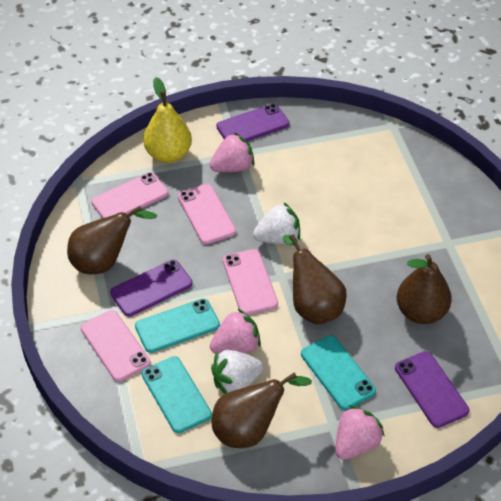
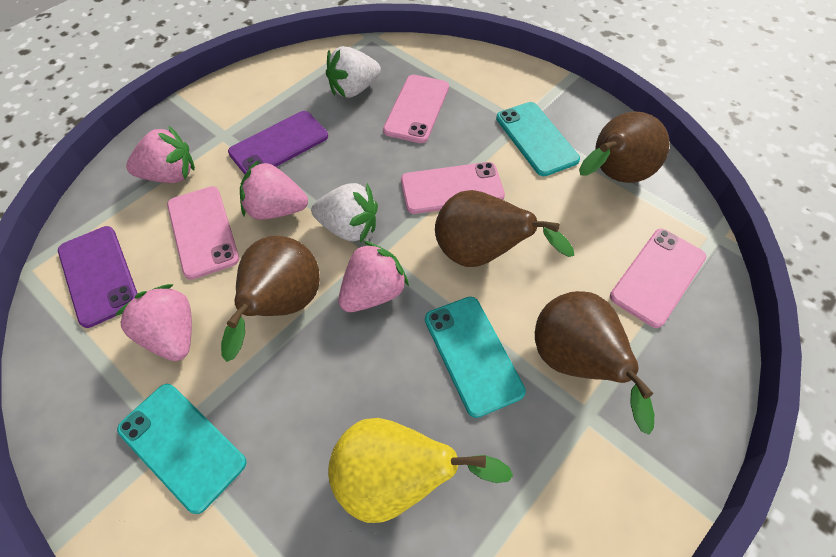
pink strawberry: [210,132,255,172] [210,308,261,354] [335,405,385,460] = 3 -> [115,284,192,361] [126,126,195,183] [240,160,308,220] [338,241,409,312] = 4
purple phone: [110,260,193,317] [216,104,289,141] [395,351,469,428] = 3 -> [58,226,138,328] [228,111,328,174] = 2

